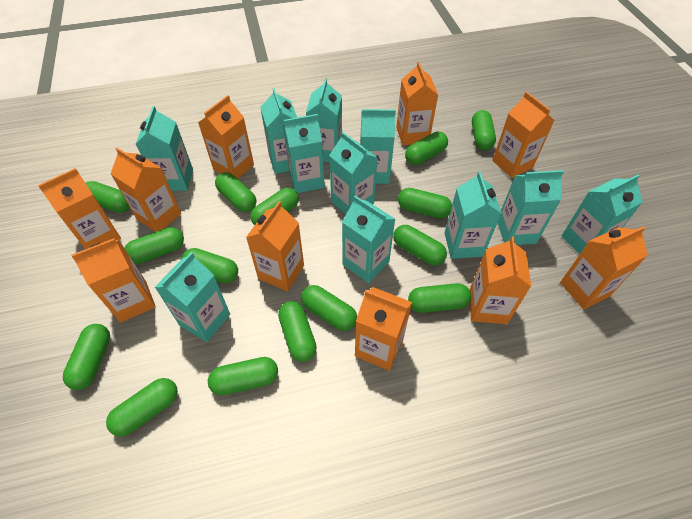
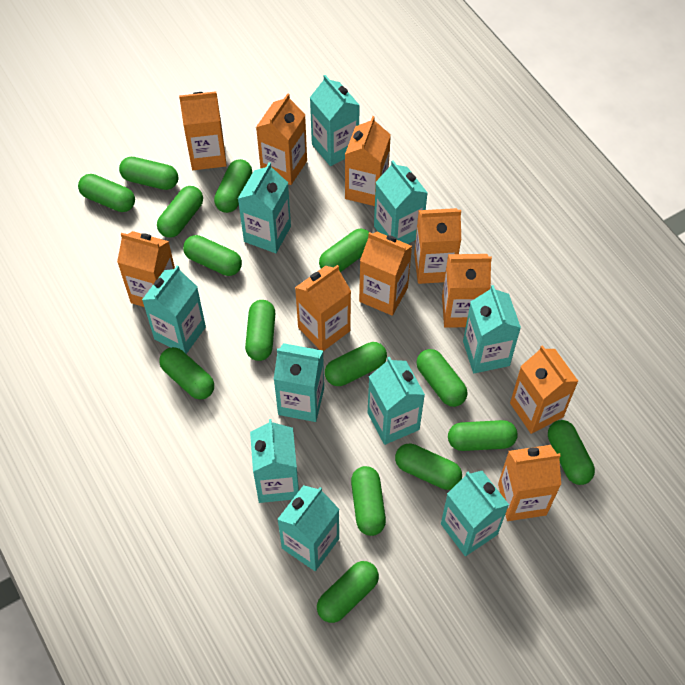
turquoise carton: [136,106,193,191] [155,252,230,342] [260,88,297,174] [283,114,325,193] [306,78,342,162] [329,131,378,214] [342,196,395,283] [360,109,396,184] [444,171,502,259] [498,170,564,245] [562,174,643,254] = 11 -> [142,265,206,354] [238,162,291,253] [250,419,299,503] [274,343,324,422] [277,485,339,571] [310,75,360,166] [368,357,425,445] [374,160,428,244] [441,471,509,556] [463,285,521,373] = 10

